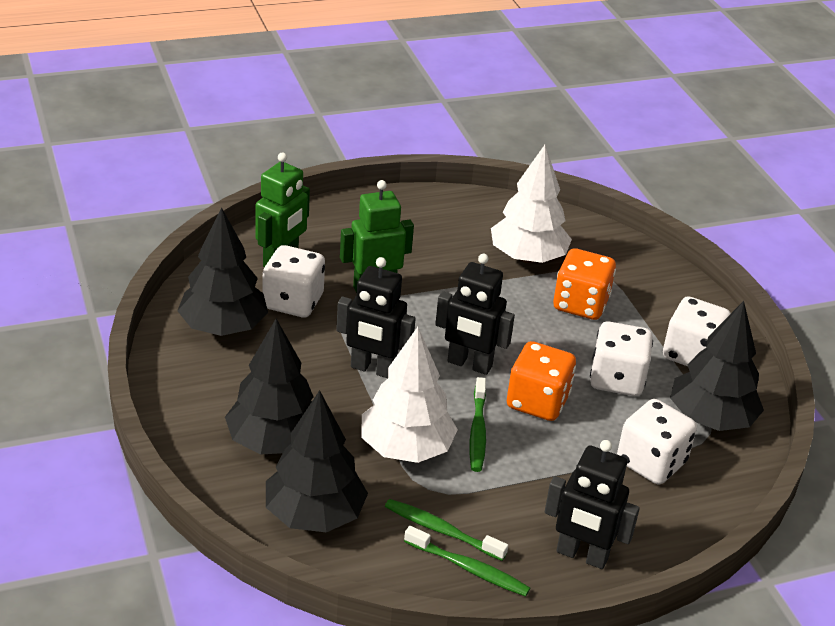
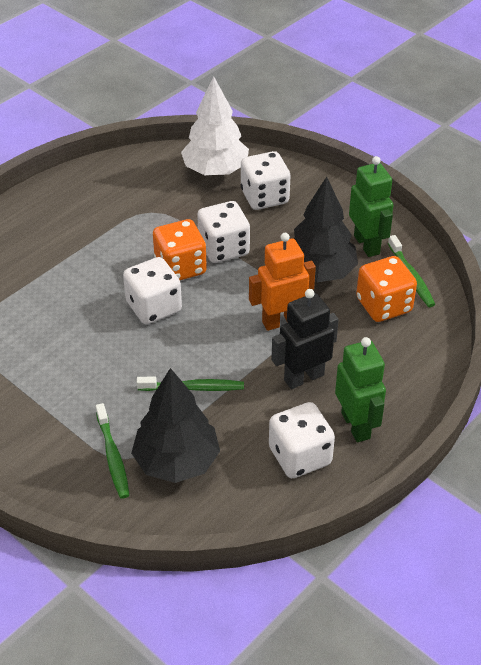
black robot: [336,257,416,378] [435,254,515,375] [545,440,640,569] = 3 -> [272,289,339,389] = 1
black tree: [177,208,268,336] [225,319,313,454] [266,390,368,532] [670,301,764,431] = 4 -> [131,368,220,483] [293,177,358,282] = 2
orange robot: none = 0 -> [249,233,316,331] = 1
white tree: [361,327,458,463] [491,145,572,263] = 2 -> [181,77,249,175] = 1

